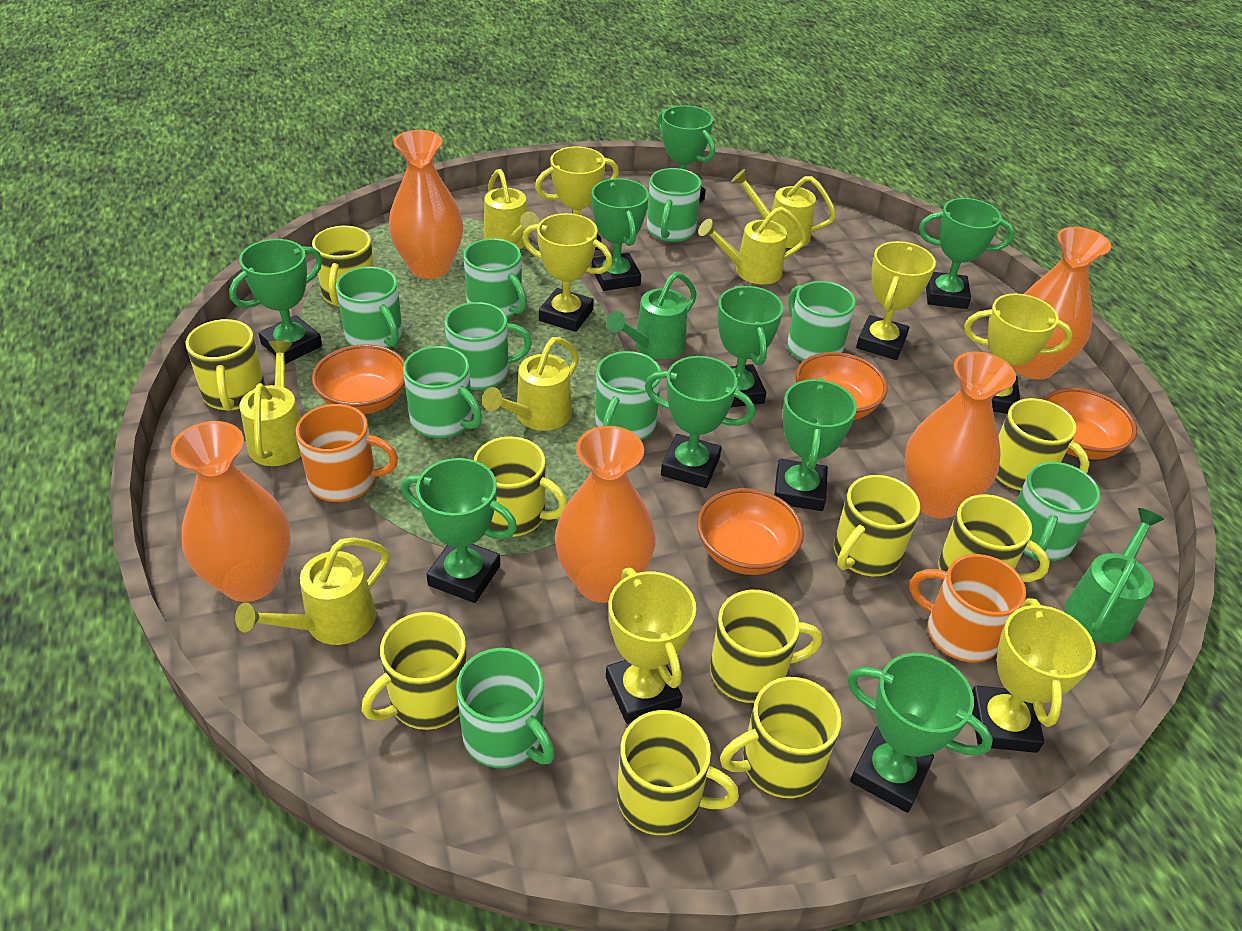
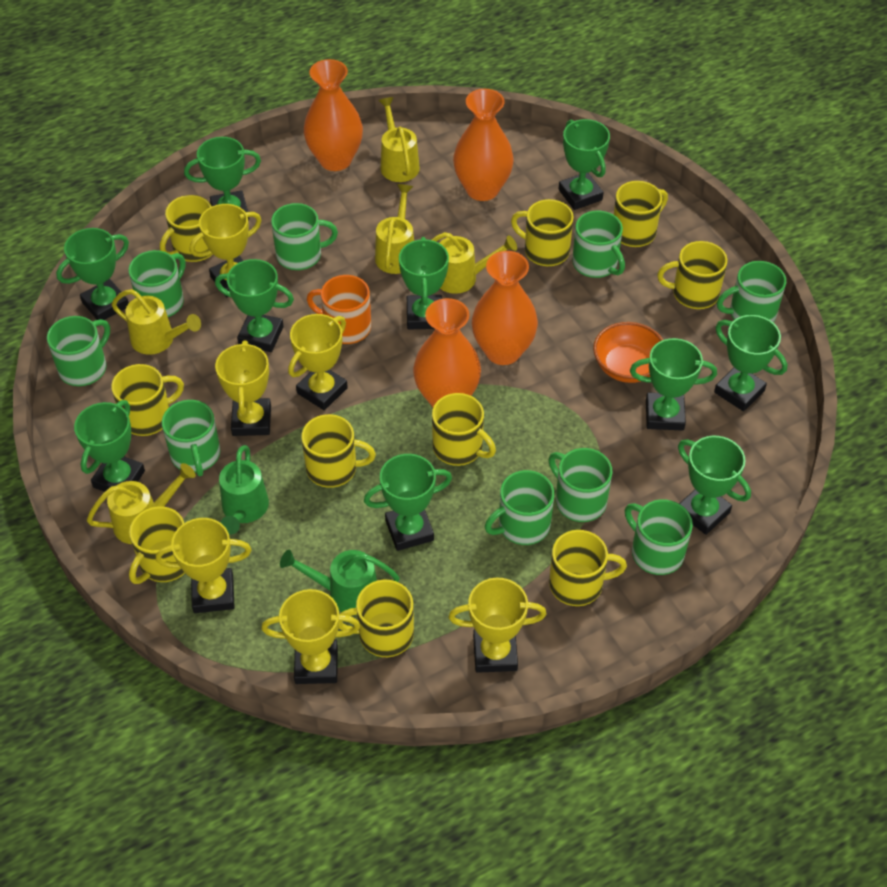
green trophy: [229,239,322,364] [401,458,517,603] [592,178,649,291] [645,356,755,488] [658,105,715,202] [718,286,783,407] [774,378,857,511] [847,653,993,813] [919,198,1015,309] = 9 -> [56,228,129,320] [74,400,145,492] [184,137,261,221] [215,259,294,352] [364,454,452,551] [399,237,449,329] [559,119,610,210] [630,338,717,431] [678,436,751,535] [714,315,787,411] = 10
orange bowl: [312,344,405,414] [697,488,804,575] [795,352,888,420] [1042,388,1137,460] = 4 -> [593,322,663,383] = 1
orange mug: [296,404,398,502] [910,554,1026,663] = 2 -> [307,275,371,344] = 1
orange vase: [171,421,291,602] [389,130,463,279] [555,426,656,603] [904,351,1016,518] [1012,227,1111,380] = 5 -> [304,59,363,171] [413,298,481,407] [453,89,514,201] [472,251,538,365] = 4
yellow watering can: [235,538,389,645] [239,341,301,466] [482,337,579,431] [484,169,539,249] [698,206,807,285] [731,169,836,248] = 6 -> [87,463,196,544] [111,289,201,355] [375,184,414,274] [379,97,420,182] [432,232,517,294] = 5

